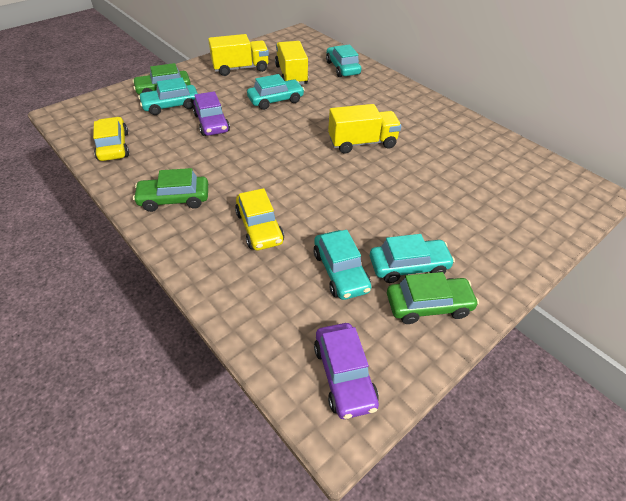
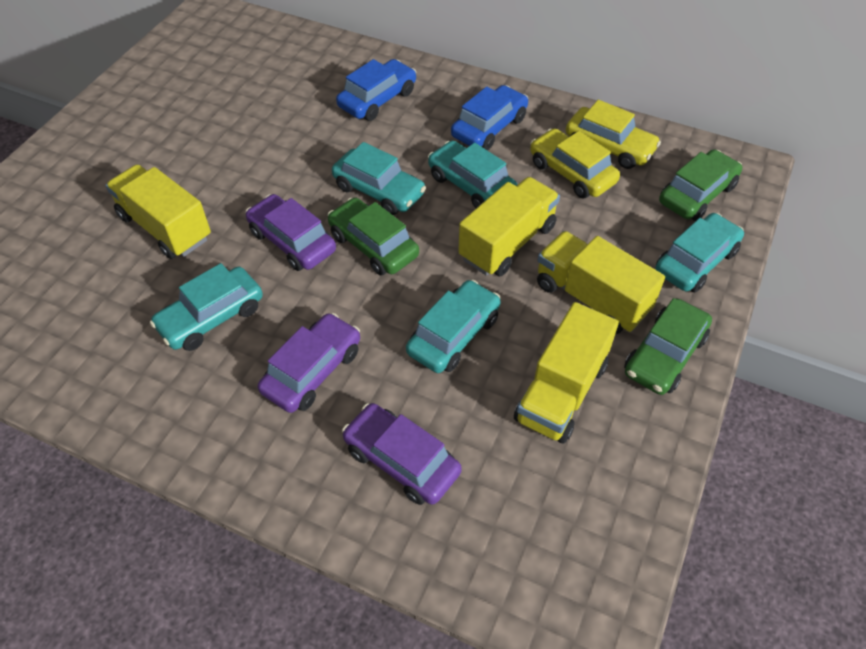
blue car: none = 0 -> [336,59,416,121] [451,85,528,150] = 2
purple car: [193,91,230,136] [314,323,379,419] = 2 -> [246,194,336,271] [258,313,360,413] [342,403,462,505] = 3
yellow truck: [208,34,269,76] [275,41,308,85] [328,104,401,154] = 3 -> [106,165,211,259] [458,177,560,276] [514,302,619,443] [537,231,665,334] = 4

